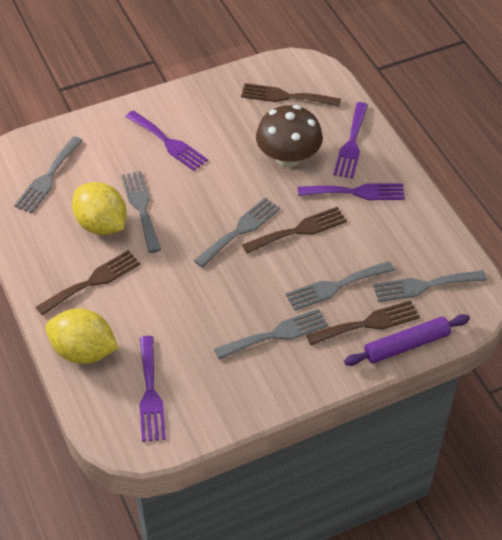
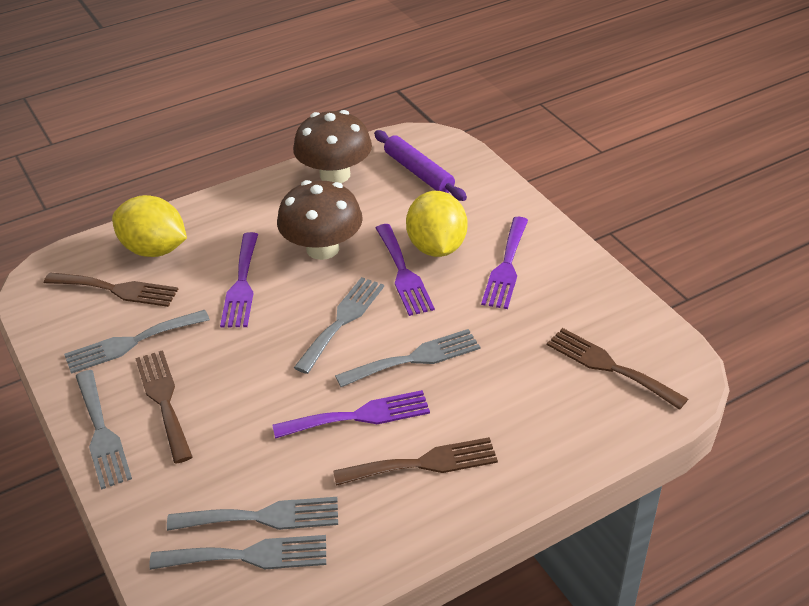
brown mushroom: [256,105,323,167] = 1 -> [277,180,363,260] [293,110,372,183] = 2

